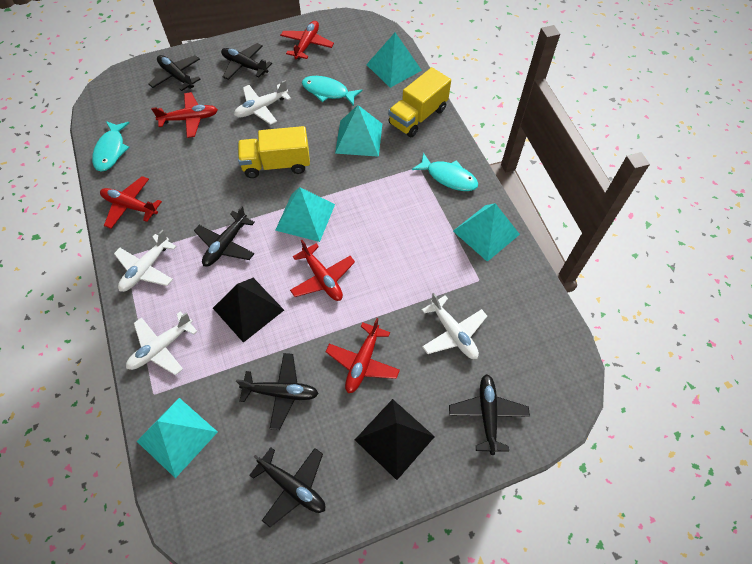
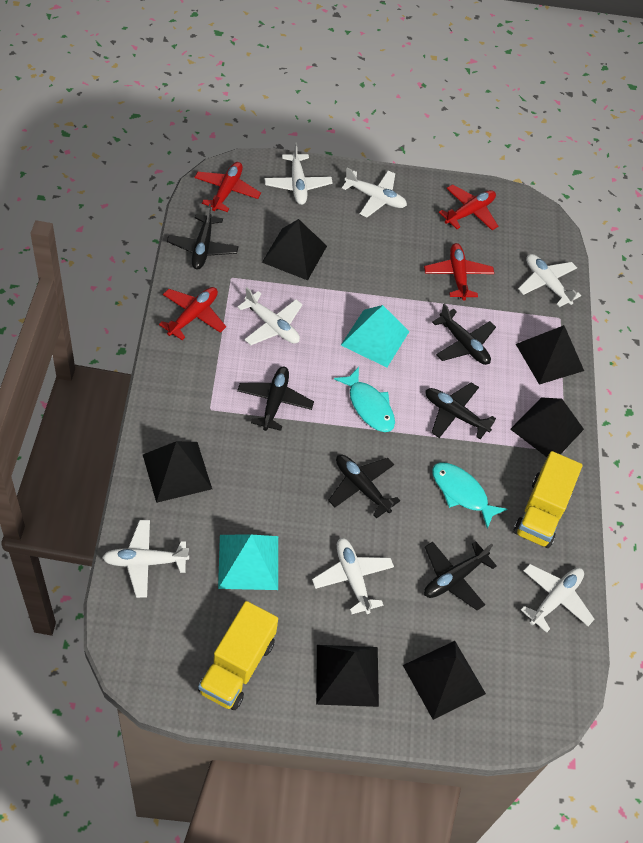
black pyramid: [213,278,284,343] [355,399,435,480] = 2 -> [143,441,212,503] [262,219,327,280] [316,645,379,707] [403,641,486,720] [510,397,584,457] [516,325,584,385] = 6
red plane: [100,176,162,229] [151,92,218,138] [280,21,334,60] [290,240,355,301] [325,318,400,393] = 5 -> [159,287,226,340] [194,162,261,212] [424,243,494,301] [439,184,498,230] = 4
turquoise fish: [92,121,130,172] [302,76,363,106] [412,153,478,191] = 3 -> [334,367,395,432] [432,463,507,529] = 2
turquoise pyramid: [137,398,218,478] [275,187,335,242] [335,105,382,157] [366,32,422,88] [453,203,520,262] = 5 -> [218,535,278,590] [341,305,410,367] = 2
white plane: [114,230,177,292] [126,311,198,375] [234,80,291,125] [422,293,487,359] = 4 -> [102,520,189,598] [237,287,303,345] [264,142,333,205] [312,538,394,615] [342,168,407,217] [518,254,581,307] [521,564,595,633] = 7

